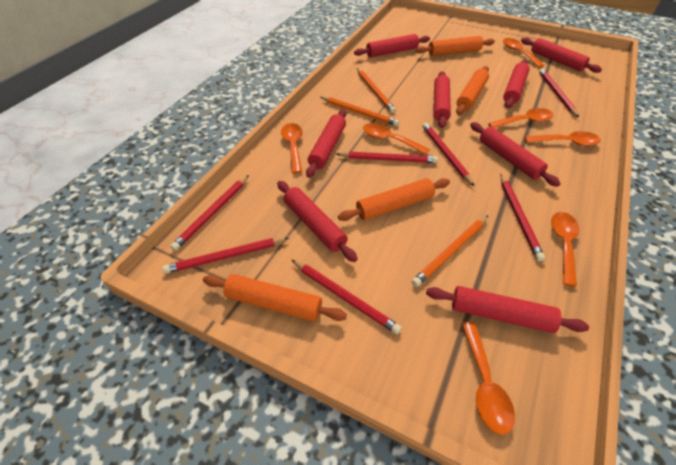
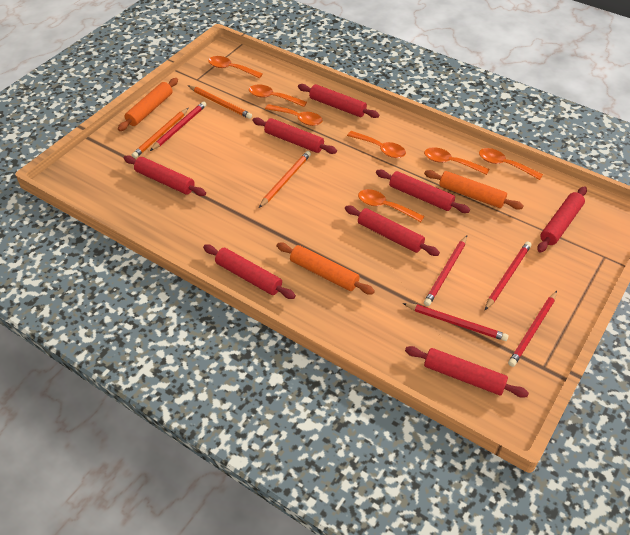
orange rolling pin: [203,274,347,322] [338,178,450,221] [416,36,495,56] [456,66,489,115] = 4 -> [118,78,178,131] [277,243,375,294] [424,170,524,210] = 3
red pencil: [162,237,289,274] [170,175,249,251] [292,260,402,334] [337,151,438,163] [422,123,474,186] [500,174,545,261] [539,69,579,118] = 7 -> [150,101,207,151] [403,303,509,341] [424,235,467,306] [485,241,531,310] [508,291,557,367] = 5

